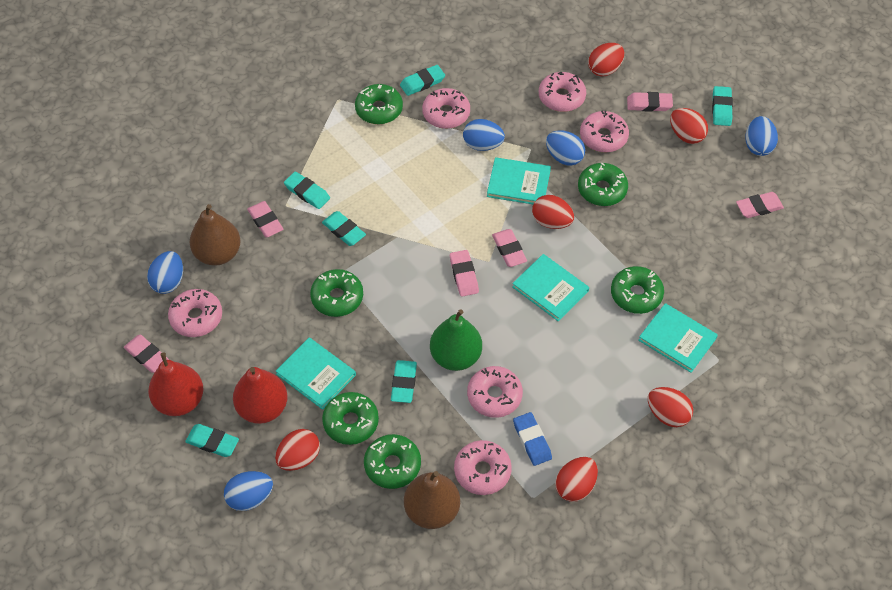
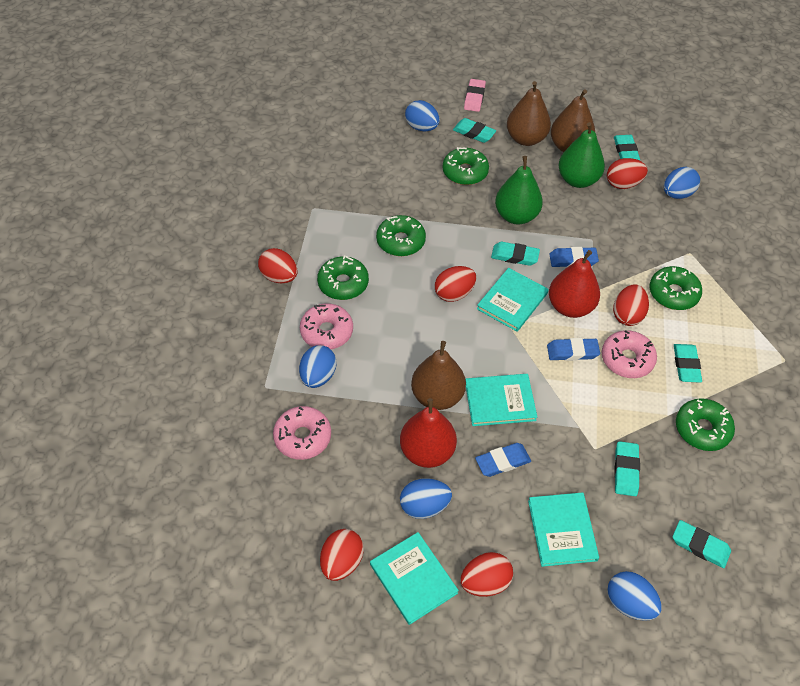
blue eraser: [513,412,552,466] = 1 -> [475,443,531,477] [547,338,600,361] [549,247,599,267] = 3
brown pear: [190,204,241,266] [404,471,460,529] = 2 -> [411,341,466,410] [507,81,551,146] [551,89,595,152] = 3
green donut: [310,269,363,317] [322,392,379,445] [355,84,403,124] [364,434,421,489] [578,163,628,206] [611,266,664,314] = 6 -> [317,255,369,300] [376,215,426,256] [443,147,489,185] [650,266,702,310] [676,398,735,451] = 5
green pear: [430,309,482,371] = 1 -> [495,156,543,224] [558,122,605,188] = 2
pink donut: [168,289,222,337] [422,88,470,129] [454,440,512,495] [467,366,523,418] [539,72,586,112] [580,110,629,152] = 6 -> [273,406,331,460] [300,303,353,349] [602,330,657,378] = 3
pink eraser: [124,335,169,373] [247,201,283,237] [450,250,479,297] [492,229,527,267] [627,92,673,112] [736,192,784,218] = 6 -> [464,79,486,112] = 1

